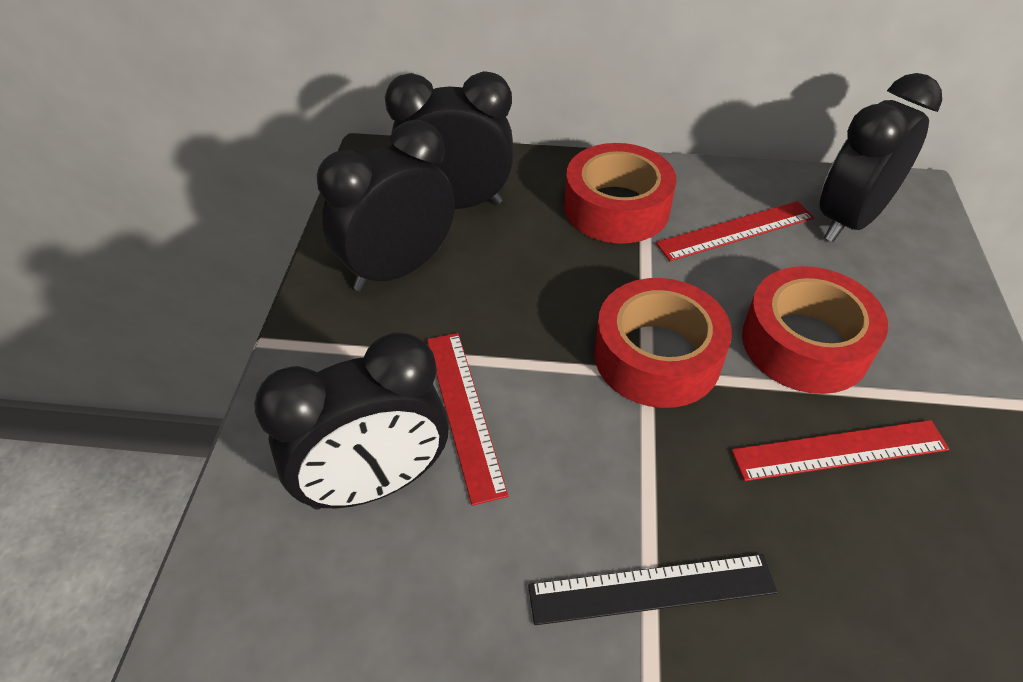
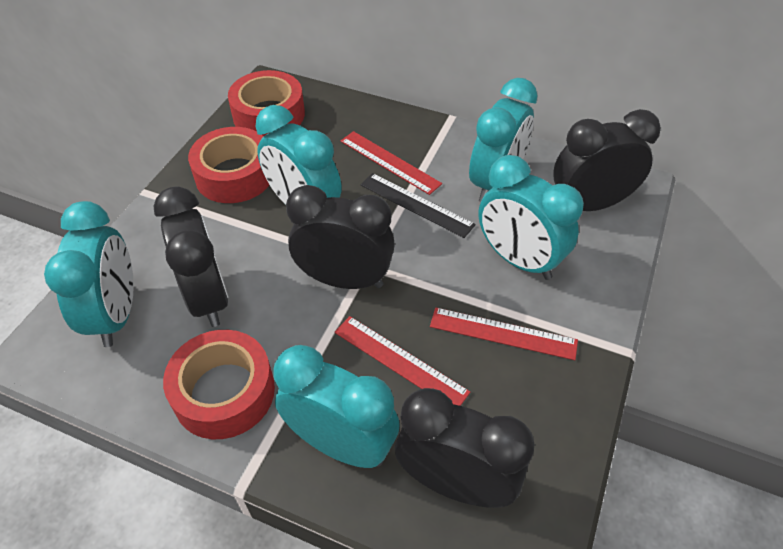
turquoise clock: none = 0 -> [44,201,134,347] [255,105,342,205] [274,345,400,468] [469,78,538,202] [478,155,584,280] = 5

